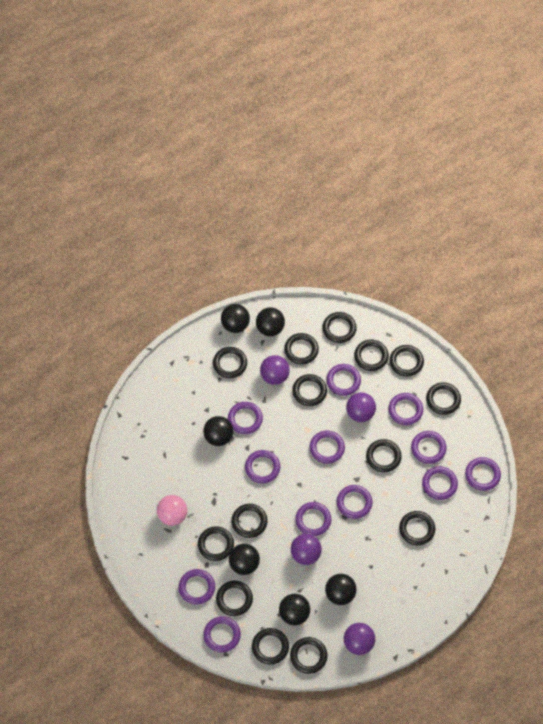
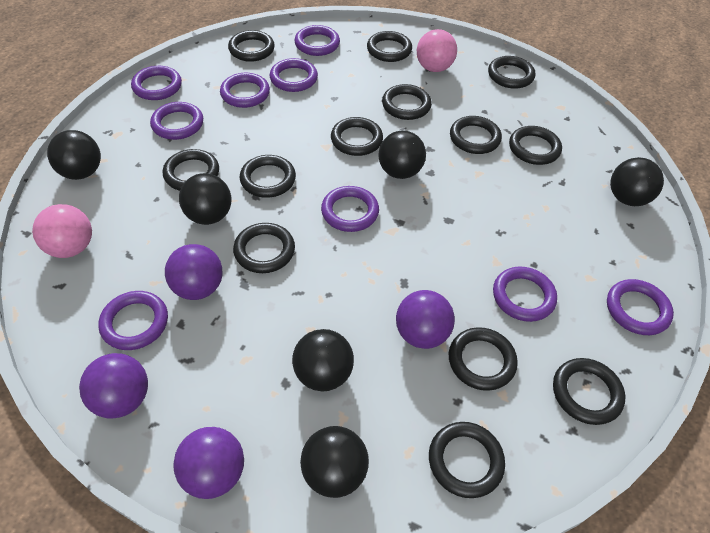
black ring: [198,526,234,561] [213,347,247,378] [216,581,253,616] [231,504,268,538] [252,628,289,664] [284,333,319,365] [290,637,328,674] [292,374,327,406] [322,312,357,343] [354,340,389,371] [366,439,402,472] [389,345,424,377] [399,511,435,545] [426,382,461,415] = 14 -> [163,149,219,191] [228,30,275,62] [233,223,295,273] [240,155,296,198] [331,117,383,156] [367,31,412,62] [382,84,432,120] [429,422,505,498] [449,327,518,391] [450,116,502,154] [488,56,535,89] [509,126,562,165] [553,358,625,425] = 13
pink ball: [157,495,187,526] = 1 -> [32,204,92,258] [417,29,457,72] = 2
purple ring: [179,569,215,604] [203,616,241,653] [228,402,263,434] [245,450,280,483] [295,502,331,536] [310,431,345,464] [326,364,361,396] [337,485,373,519] [388,393,423,425] [411,431,447,464] [422,466,458,500] [465,457,501,491] = 12 -> [98,291,168,350] [131,66,182,100] [150,102,203,140] [220,73,270,108] [270,58,318,92] [294,25,340,56] [321,186,379,232] [493,266,557,322] [607,279,674,335] = 9

